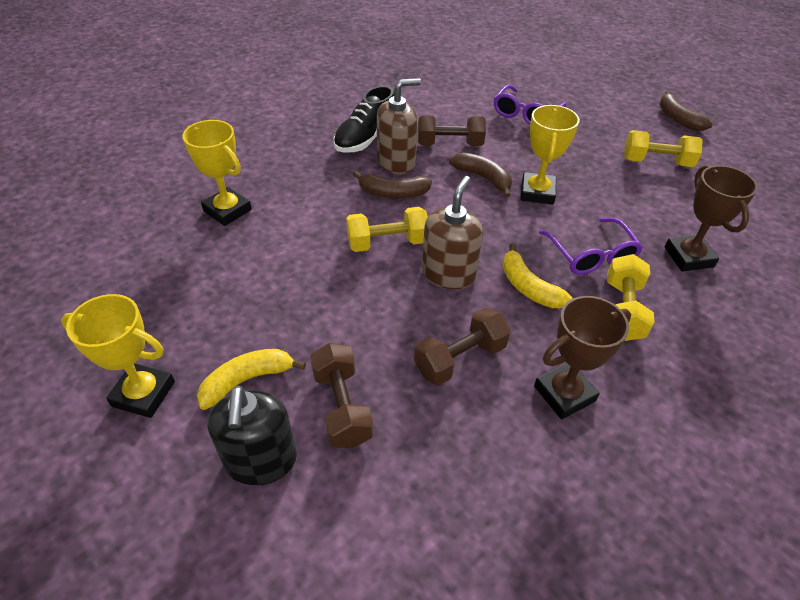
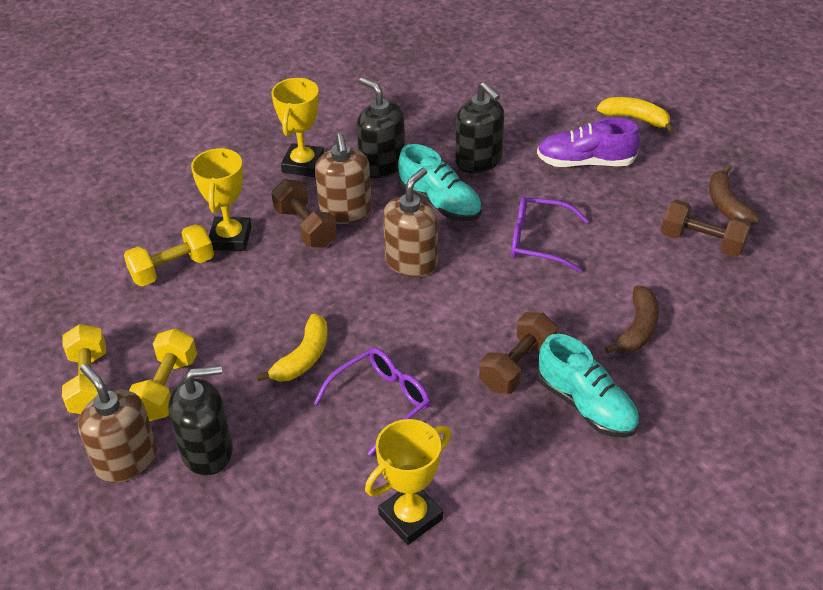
black shoe: [334,86,394,153] = 1 -> none = 0
black soap dispenser: [207,386,297,485] = 1 -> [168,365,233,476] [357,77,405,178] [455,82,504,173] = 3
brown banana: [353,171,432,198] [449,153,512,198] [659,90,713,131] = 3 -> [605,286,659,353] [709,165,760,226] = 2
brown soap dispenser: [377,78,421,174] [422,176,483,289] = 2 -> [78,364,157,483] [315,133,372,224] [383,168,438,277] = 3
brown trophy: [534,296,631,419] [664,165,758,272] = 2 -> none = 0
purple shoe: none = 0 -> [537,118,640,167] = 1
turquoise shoe: none = 0 -> [398,144,482,221] [537,334,639,438] = 2

